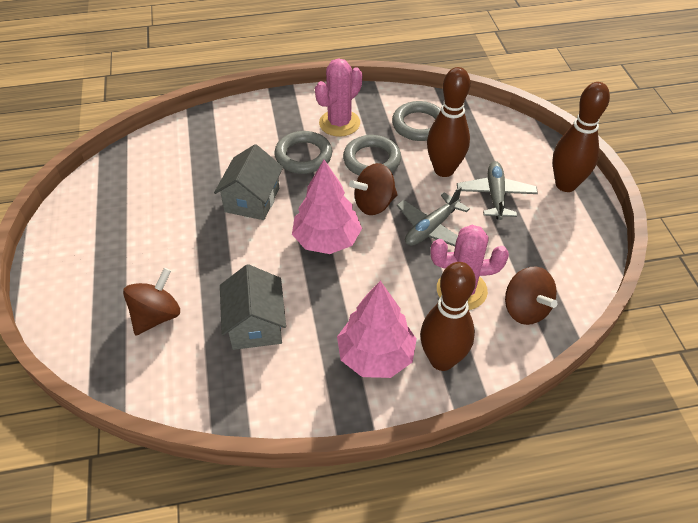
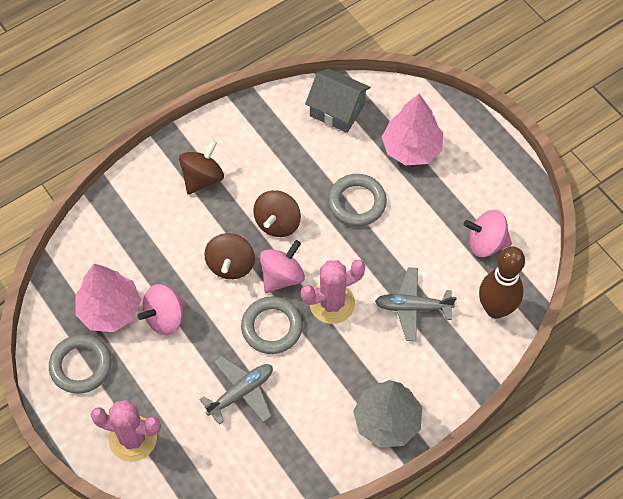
brown bowling pin: [420,262,476,371] [427,67,470,177] [553,82,610,192] = 3 -> [479,246,525,319] = 1
grey house: [214,144,283,220] [220,264,286,350] = 2 -> [305,68,371,133] = 1
grey tree: none = 0 -> [353,380,422,448] = 1
pink spinning top: none = 0 -> [137,284,186,335] [260,240,305,293] [464,210,512,257] = 3

